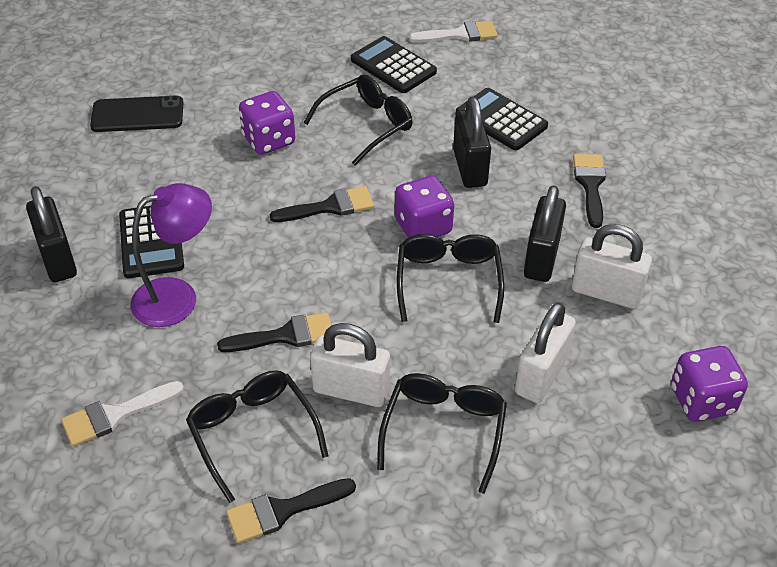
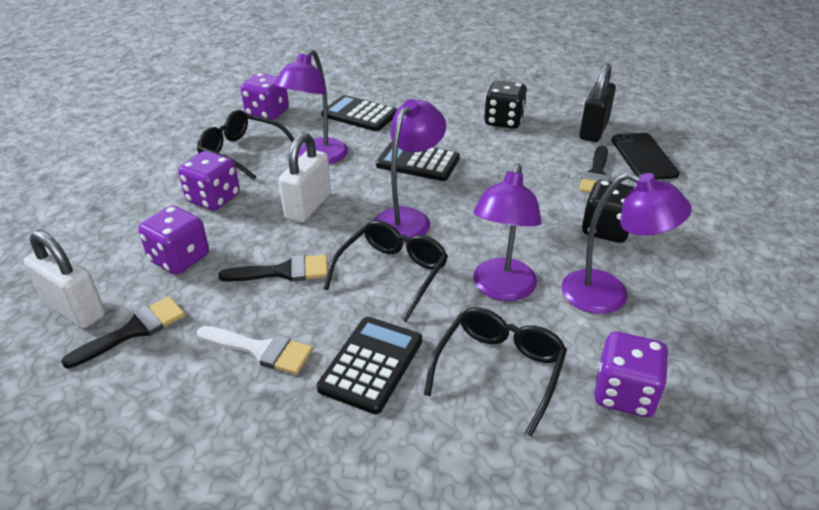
black brush: [217,312,332,352] [226,478,356,543] [270,186,374,222] [573,154,606,228] = 4 -> [61,296,185,368] [218,255,328,282] [579,145,610,193] = 3
black dice: none = 0 -> [484,81,527,129] [582,180,635,243] = 2
black glasses: [186,370,329,503] [304,74,412,166] [377,373,507,494] [397,234,504,323] = 4 -> [197,110,294,180] [323,220,448,322] [424,307,567,437] = 3
black padlock: [26,186,77,282] [453,97,491,188] [524,185,566,282] = 3 -> [579,64,616,142] = 1
purple dice: [239,91,295,155] [395,175,454,238] [671,346,748,422] = 3 -> [138,206,209,274] [178,151,240,211] [241,73,289,120] [594,332,669,417] = 4
purple lamp: [130,183,212,327] = 1 -> [274,49,348,164] [374,99,446,243] [473,163,542,301] [561,172,692,314] = 4
white brush: [61,381,184,447] [409,21,498,43] = 2 -> [197,326,313,374] = 1
white padlock: [310,323,390,407] [515,302,576,403] [572,224,652,309] = 3 -> [24,230,105,328] [279,133,331,223] = 2

